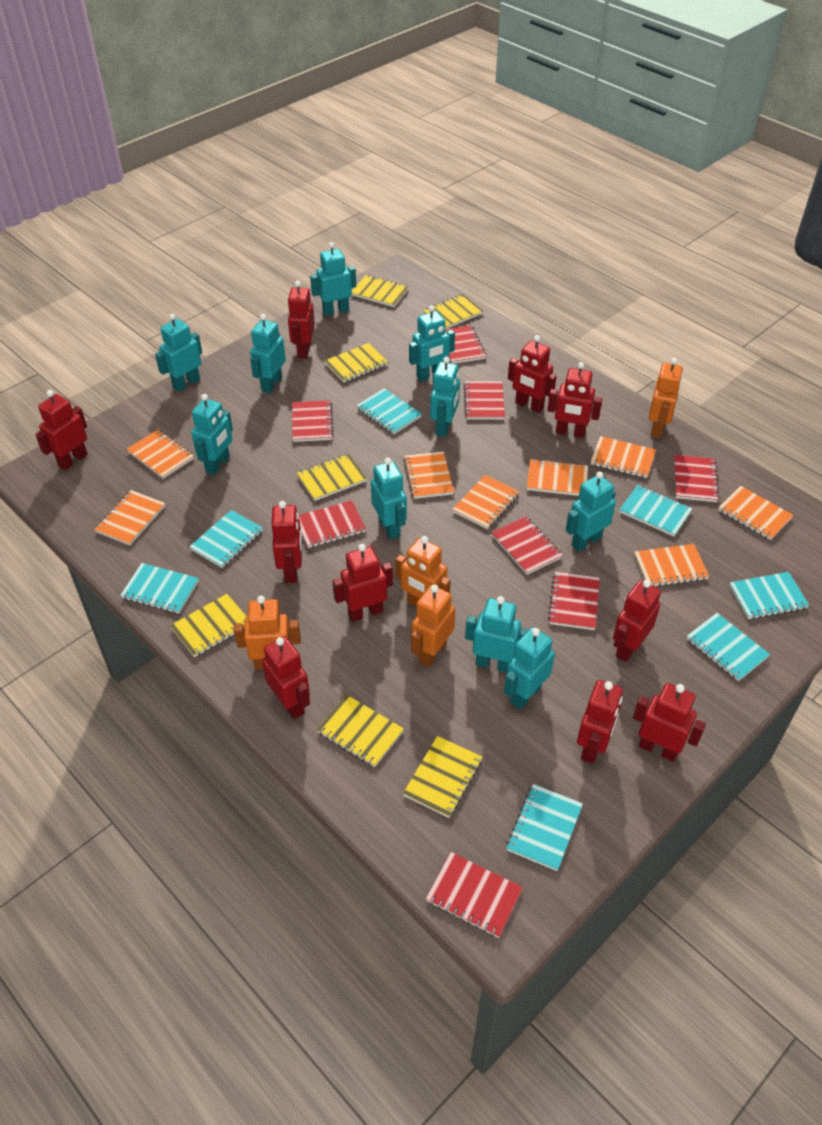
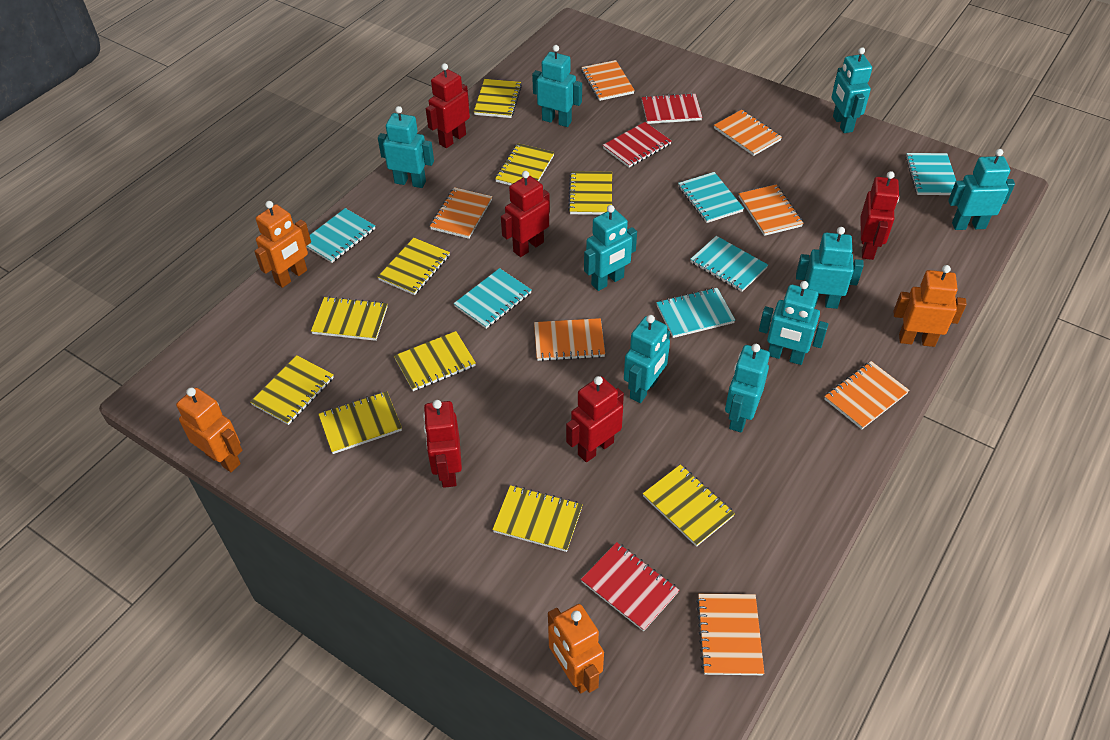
orange notebook: [94,490,165,546] [127,430,194,479] [403,451,454,499] [452,475,520,529] [527,459,588,496] [591,436,656,478] [634,544,709,586] [718,486,793,540] = 8 -> [430,187,492,239] [534,318,605,361] [581,60,635,101] [696,594,764,675] [714,110,782,156] [739,184,804,236] [825,361,910,429] = 7
red notebook: [292,400,333,442] [299,500,366,548] [426,852,523,938] [445,325,486,364] [463,381,505,420] [491,516,563,575] [548,572,600,630] [674,455,719,502] = 8 -> [581,542,679,631] [603,122,671,167] [642,93,702,124] = 3
red robot: [35,390,88,470] [262,636,310,719] [271,501,302,583] [287,281,315,359] [333,544,393,622] [508,335,557,413] [547,362,602,438] [577,680,623,764] [613,580,661,662] [633,683,706,762] = 10 -> [423,400,462,488] [426,63,470,148] [501,171,550,257] [566,376,624,462] [861,171,899,260] = 5
turquoise notebook: [120,563,199,614] [189,510,263,568] [356,388,422,434] [506,784,583,871] [619,485,692,537] [686,613,770,681] [729,572,809,619] = 7 -> [306,208,375,263] [454,268,532,329] [656,288,735,338] [678,172,744,223] [690,236,768,292] [905,153,956,195] = 6
turquoise robot: [155,314,202,392] [191,394,233,475] [250,314,286,393] [310,242,356,316] [371,458,407,540] [409,305,455,382] [430,357,460,437] [465,596,529,672] [504,627,555,709] [566,471,616,551] = 10 -> [378,106,434,188] [532,45,582,127] [584,205,637,291] [624,315,670,403] [725,344,770,433] [759,281,829,365] [796,227,864,309] [832,47,872,133] [948,149,1015,230] = 9
yellow notebook: [170,594,247,657] [297,454,367,501] [316,695,404,767] [325,343,388,383] [352,275,409,307] [403,736,482,818] [423,294,484,329] = 7 -> [250,355,334,425] [311,296,387,341] [318,391,402,454] [378,238,450,295] [394,331,476,391] [474,79,522,118] [492,485,583,552] [495,143,555,185] [568,171,612,215] [643,464,735,547] = 10

